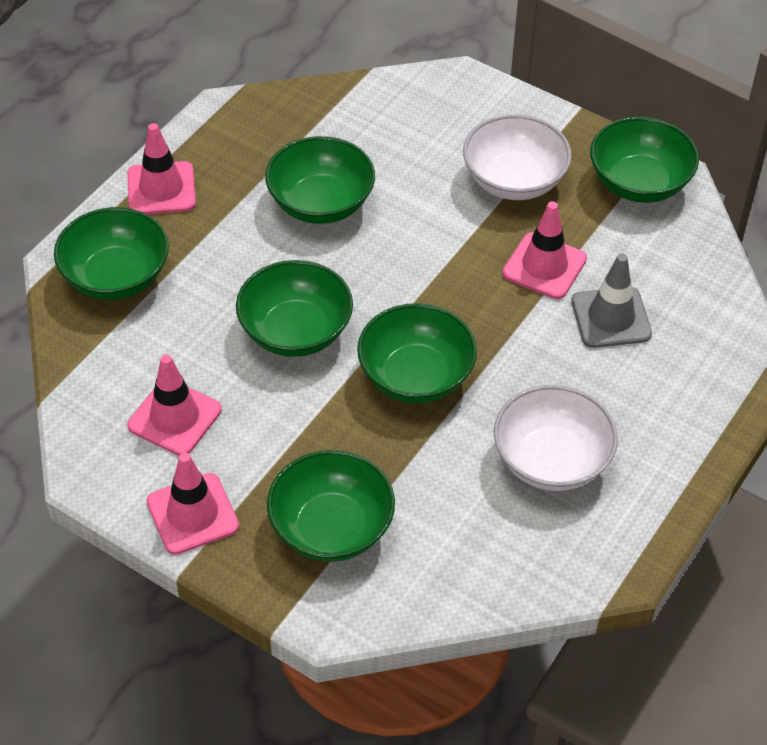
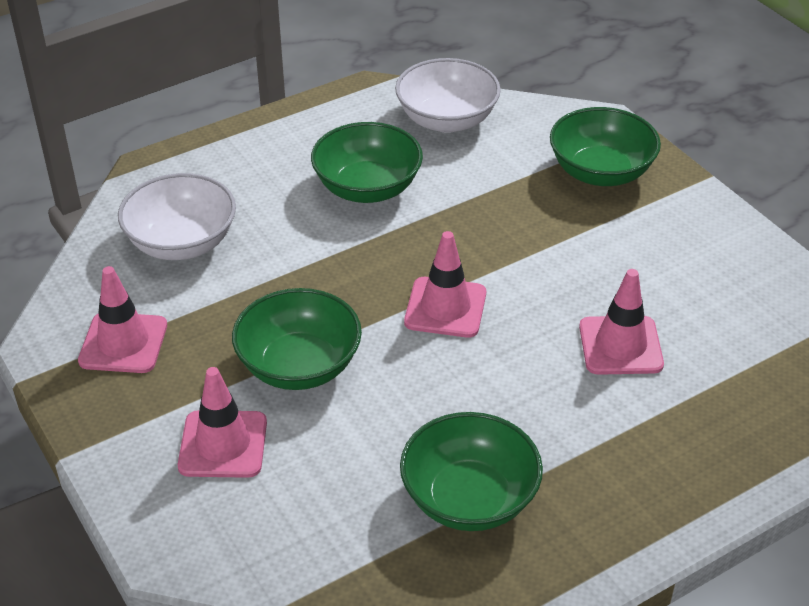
green bowl: [54,207,169,300] [236,260,353,357] [265,136,375,224] [267,450,395,562] [357,303,477,403] [590,117,699,203] = 6 -> [232,288,362,390] [311,122,423,203] [400,412,543,531] [550,107,661,186] = 4
grey traffic cone: [571,254,652,348] = 1 -> none = 0

